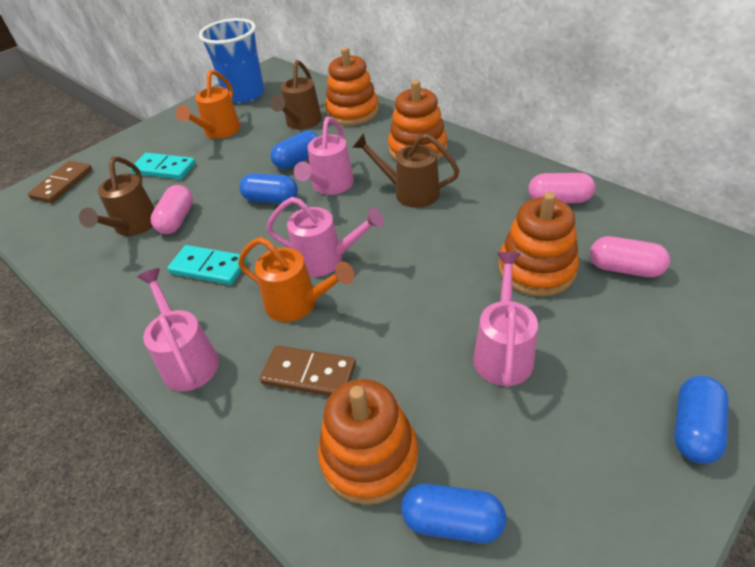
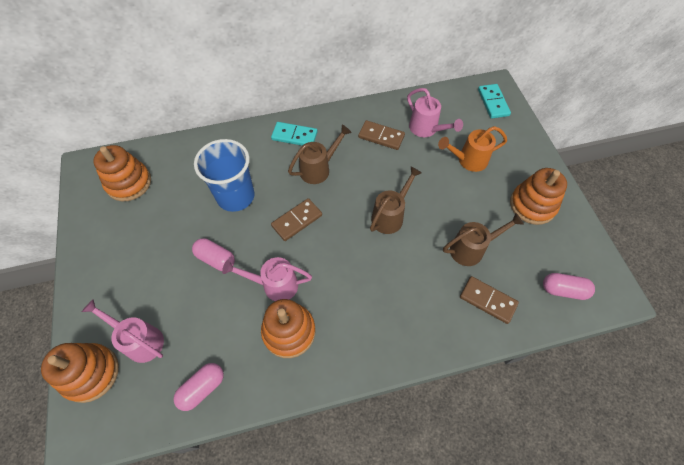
blue capsule: [239,173,298,203] [270,131,319,169] [401,484,506,543] [674,376,729,464] = 4 -> none = 0
brown domino: [28,161,92,203] [260,345,356,396] = 2 -> [271,198,322,241] [358,120,405,150] [460,276,519,324] = 3
orange watering can: [176,70,241,139] [238,237,354,322] = 2 -> [438,126,507,172] = 1
pink watering can: [137,268,219,391] [266,197,384,277] [294,117,354,195] [473,252,538,387] = 4 -> [82,299,164,363] [222,257,312,301] [407,88,463,137] = 3

